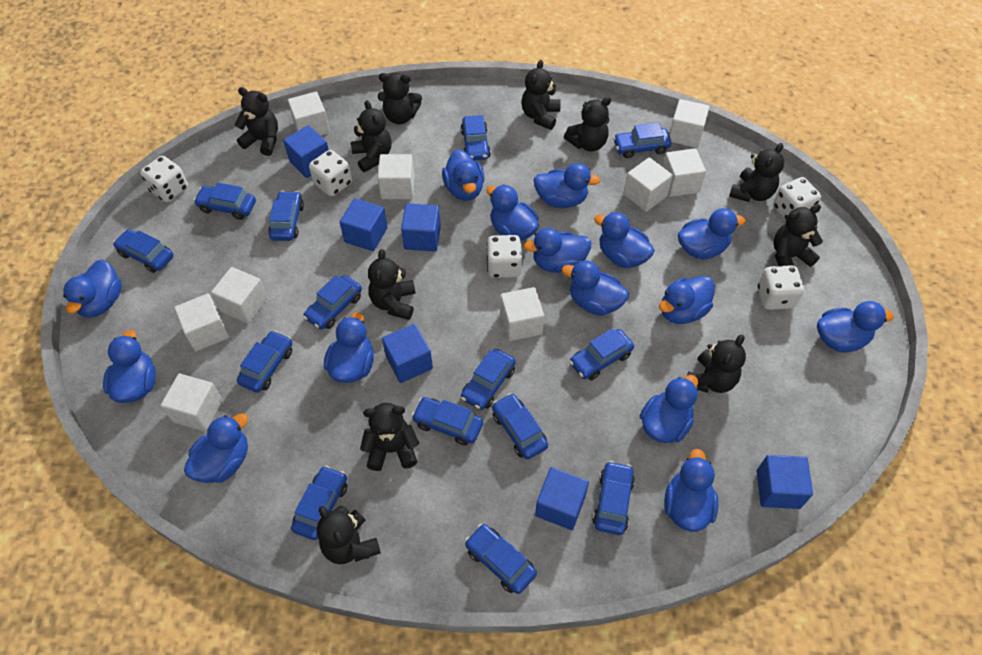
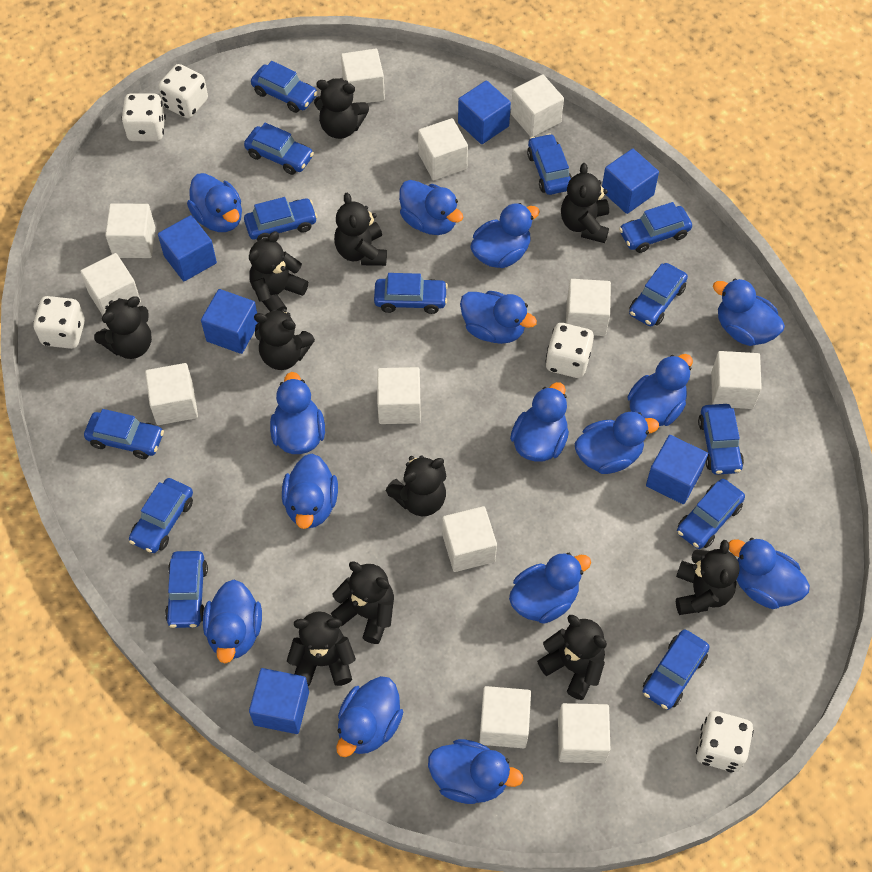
blue car: [113,229,174,273] [194,183,256,220] [237,330,292,393] [268,191,304,241] [291,466,347,540] [303,275,362,330] [411,397,483,446] [461,115,491,160] [461,349,516,410] [465,524,537,594] [492,393,548,460] [569,328,634,380] [593,461,635,535] [613,123,671,158] = 14 -> [84,409,164,459] [129,478,193,553] [165,551,208,628] [244,123,314,175] [244,197,317,241] [251,61,318,113] [374,273,448,314] [527,133,572,195] [619,202,692,253] [629,263,688,326] [642,630,710,710] [677,479,745,549] [698,404,744,475] = 13
white cube: [161,374,222,432] [174,293,229,352] [211,267,268,324] [288,92,330,136] [378,154,414,199] [500,287,544,341] [623,157,673,212] [662,148,706,197] [669,99,709,148] = 9 -> [80,253,141,315] [105,203,155,258] [145,363,198,425] [341,49,385,103] [377,367,421,424] [418,118,468,180] [442,506,497,572] [479,686,531,748] [511,74,564,137] [558,703,610,763] [566,279,611,336] [711,351,762,409] = 12

